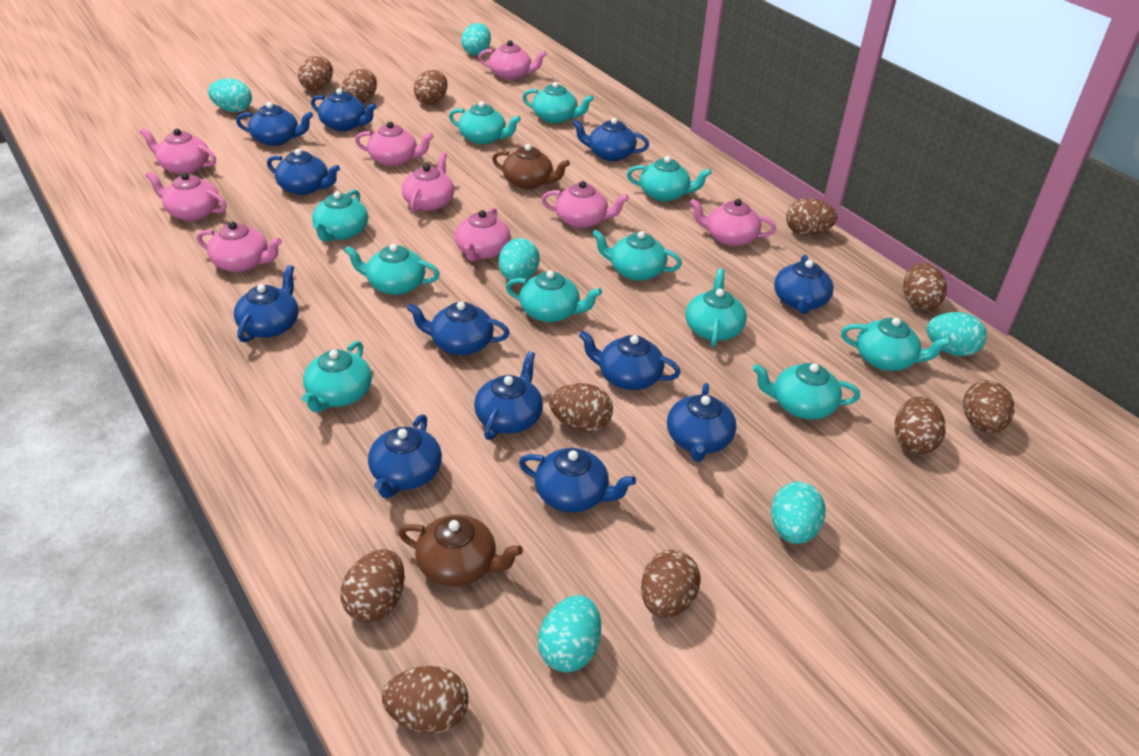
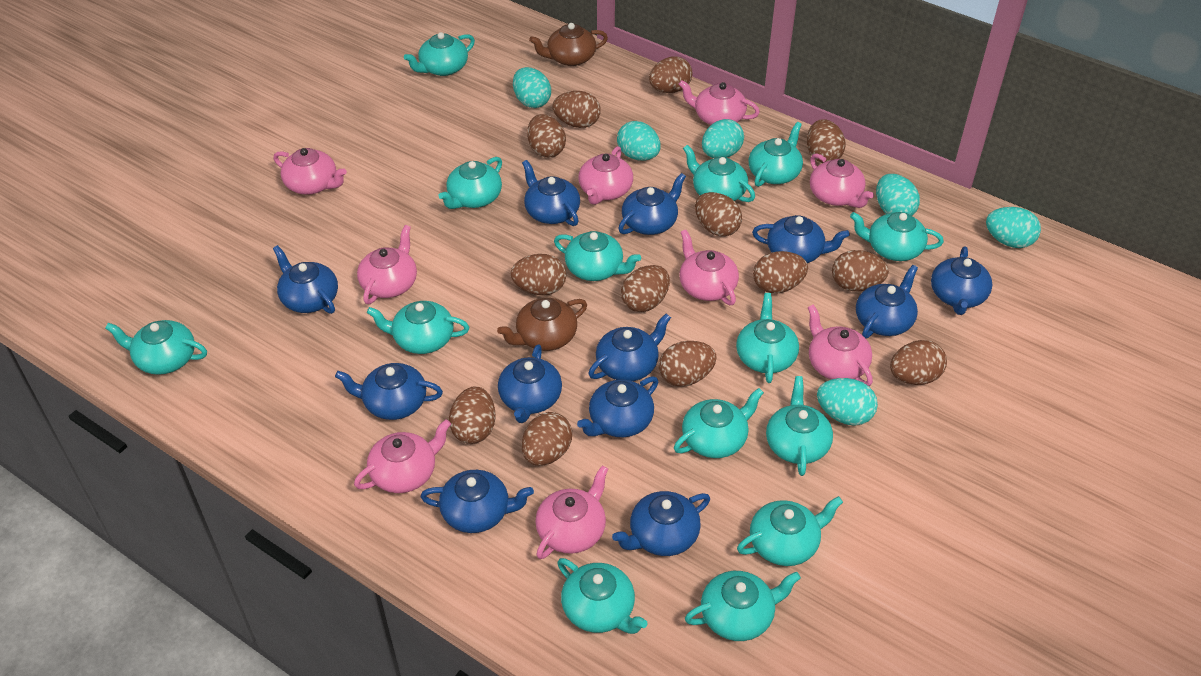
brown egg: [298,56,333,91] [341,549,405,623] [342,69,377,103] [382,666,468,734] [414,70,448,105] [549,383,613,432] [641,550,700,618] [786,198,837,236] [895,396,945,454] [903,263,947,310] [963,380,1014,433] = 11 -> [449,386,496,444] [511,254,566,295] [522,412,572,466] [527,114,566,158] [552,91,601,128] [621,265,670,312] [649,56,692,93] [659,341,717,387] [695,192,742,237] [753,251,808,293] [807,119,846,163] [832,250,889,291] [890,340,947,385] = 13
turquoise teapot: [302,341,372,412] [312,189,368,241] [344,244,440,295] [449,101,521,145] [506,270,602,322] [522,82,594,124] [592,230,682,281] [627,156,712,202] [685,268,747,347] [753,363,860,419] [841,318,951,371] = 11 -> [105,320,207,375] [367,301,469,354] [404,32,475,76] [438,157,502,209] [554,231,641,281] [557,558,648,634] [674,388,764,458] [683,145,755,202] [685,571,801,641] [736,293,799,383] [737,496,843,566] [748,122,803,187] [766,376,833,476] [850,212,944,261] = 14

